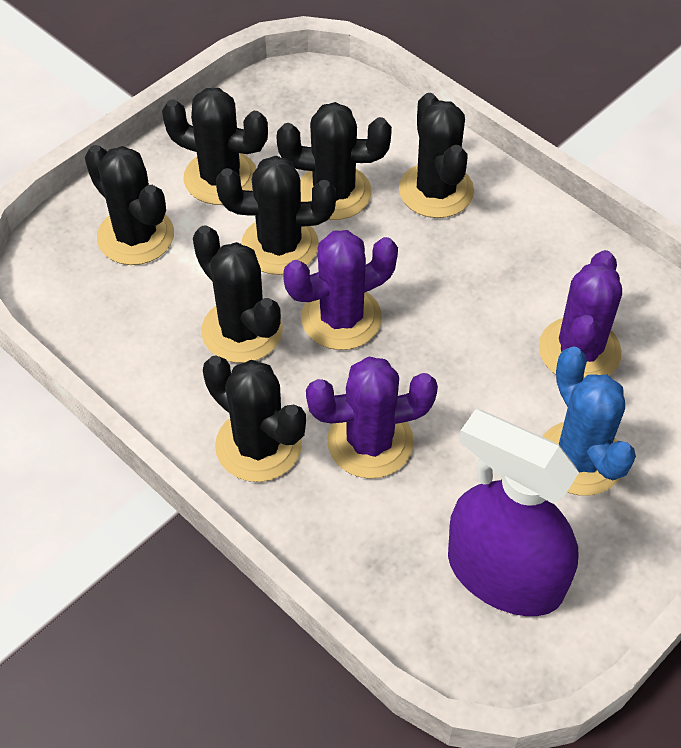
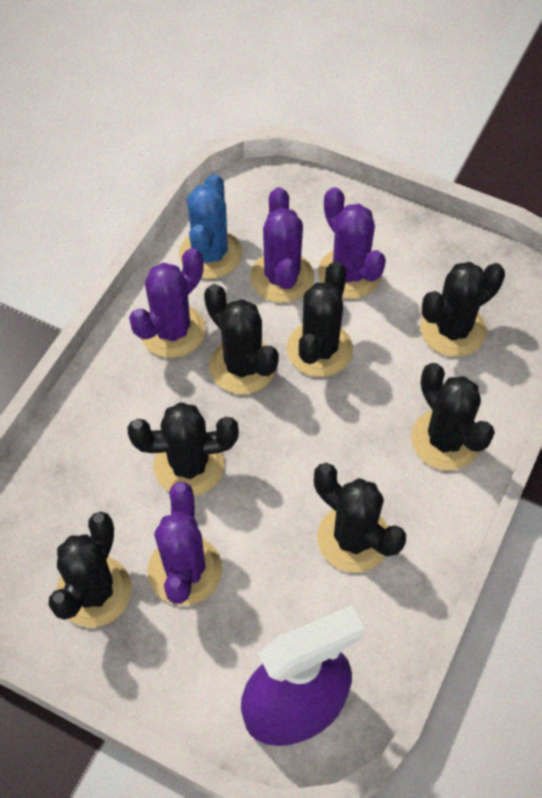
purple cactus: [283,230,398,350] [306,357,438,479] [539,250,622,378] = 3 -> [129,248,205,358] [147,482,222,606] [250,187,314,303] [318,187,386,299] = 4

